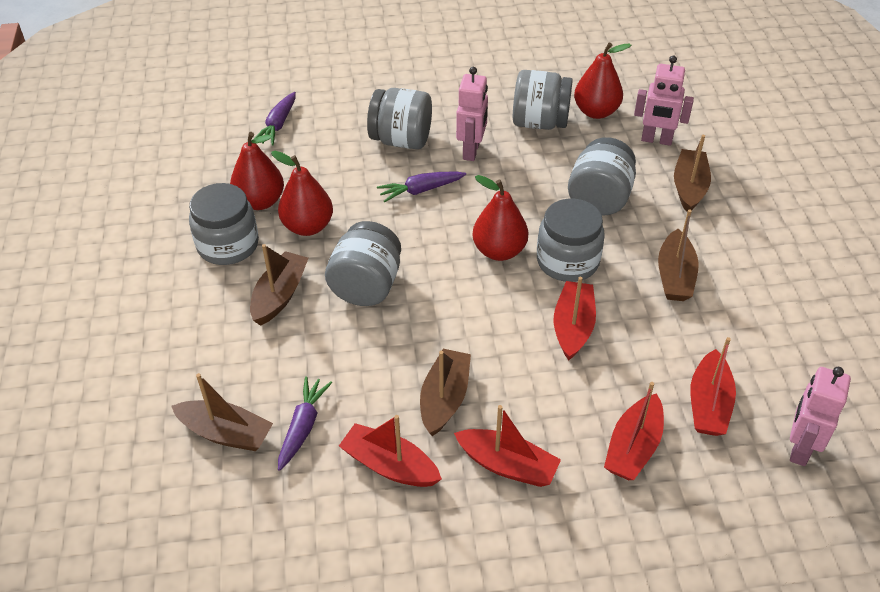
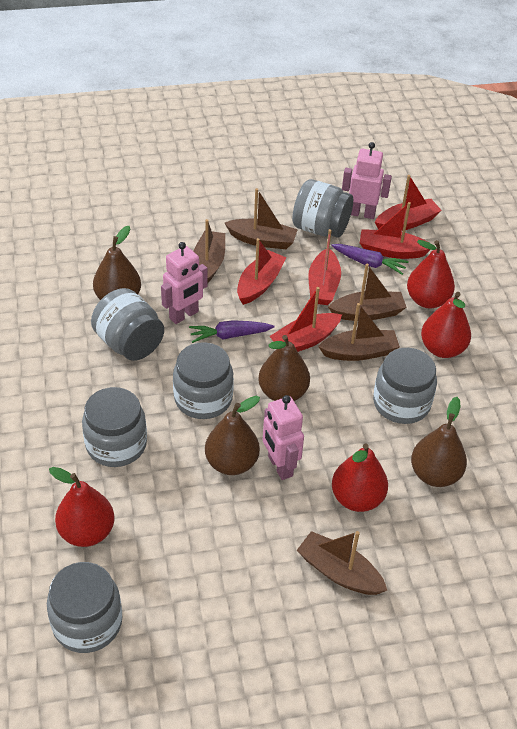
brown pear: none = 0 -> [93,226,141,300] [205,396,260,475] [258,335,310,401] [411,397,467,487] = 4
purple carrot: [255,92,296,145] [278,376,332,471] [377,171,466,203] = 3 -> [189,320,275,343] [331,244,409,275] = 2

